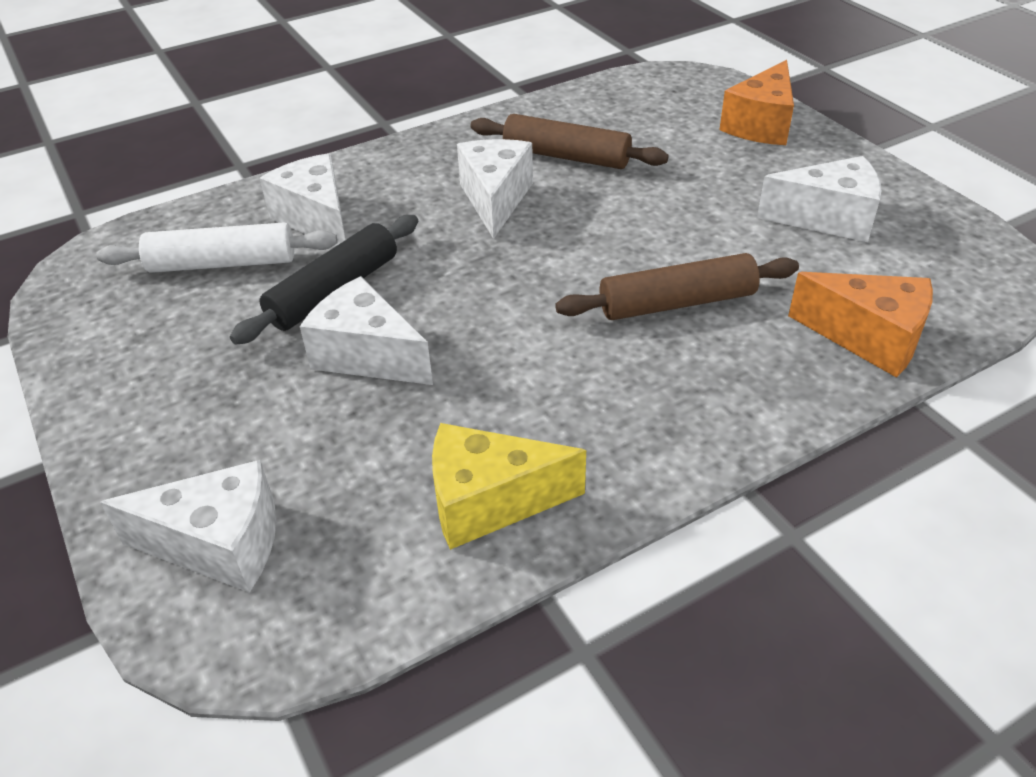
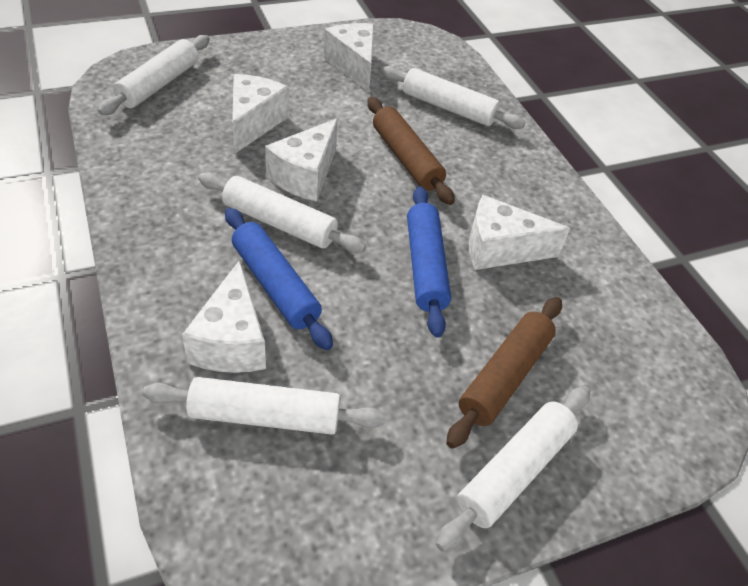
black rolling pin: [230,215,418,345] = 1 -> none = 0
blue rolling pin: none = 0 -> [225,208,333,350] [407,186,451,338] = 2
orange cheese: [719,60,794,145] [788,272,933,378] = 2 -> none = 0
white rolling pin: [96,222,337,273] = 1 -> [98,35,210,115] [143,377,386,435] [198,173,366,253] [380,66,525,129] [436,386,590,552] = 5
yellow cheese: [432,423,586,550] = 1 -> none = 0

